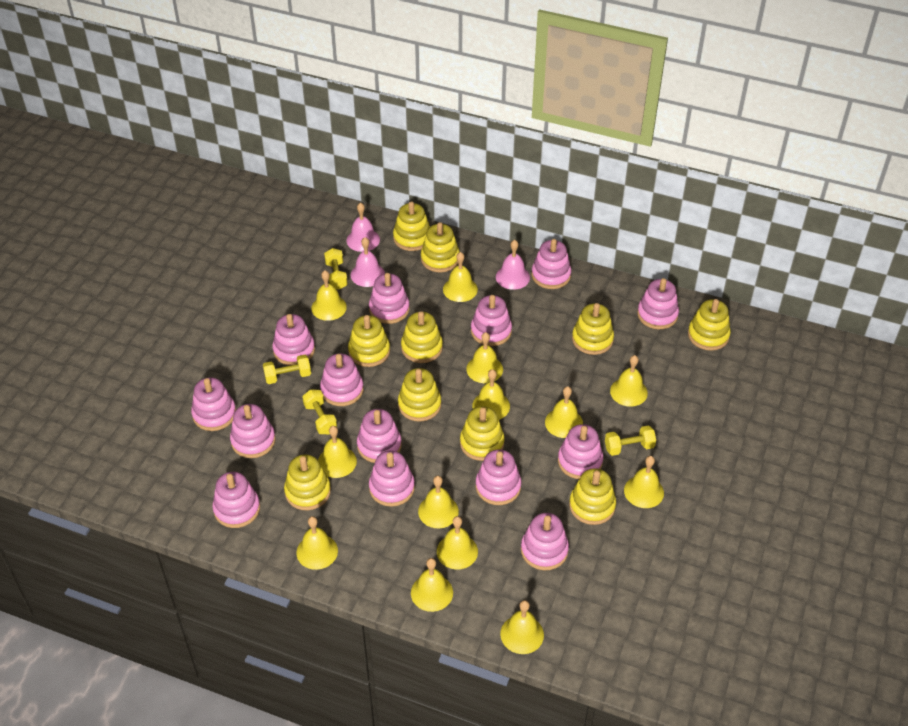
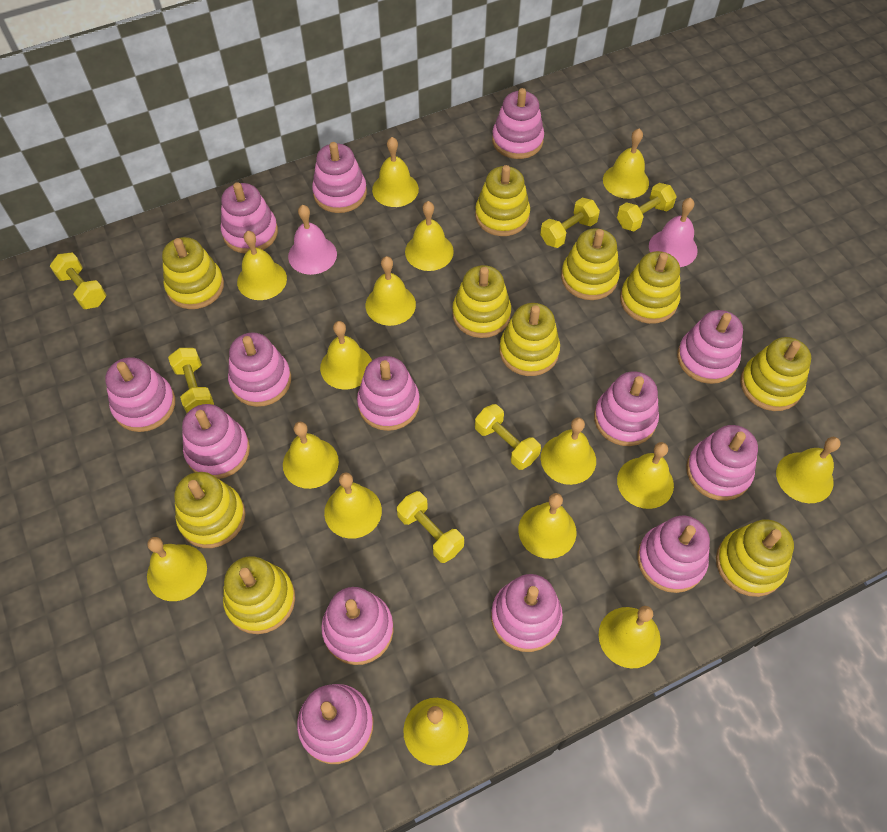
pink bell: [347,203,380,252] [351,237,385,287] [496,240,530,290] = 3 -> [288,205,337,275] [649,198,698,267] = 2
yellow bell: [296,516,338,570] [311,270,347,321] [318,426,357,478] [411,558,453,612] [418,476,459,528] [437,516,478,569] [443,252,478,302] [466,332,503,383] [472,369,510,420] [500,600,544,654] [545,386,583,438] [610,355,648,407] [624,456,664,508] = 13 -> [147,537,207,601] [237,231,287,300] [283,422,339,489] [320,321,372,390] [324,473,382,539] [366,256,416,326] [372,137,419,207] [403,698,468,766] [405,201,454,271] [518,493,576,559] [541,418,596,485] [598,606,661,668] [603,129,649,199] [617,442,674,509] [776,437,841,503] = 15
yellow dumbbell: [263,355,311,384] [302,389,337,434] [324,248,348,290] [605,425,656,456] = 4 -> [50,253,106,309] [168,348,214,413] [397,491,464,563] [475,404,541,470] [540,198,600,248] [617,183,677,231] = 6

